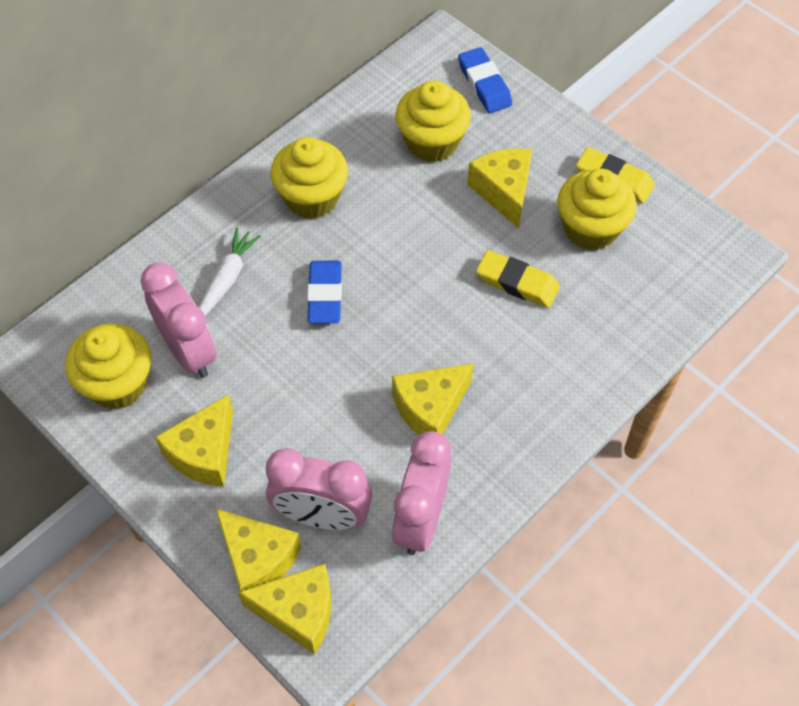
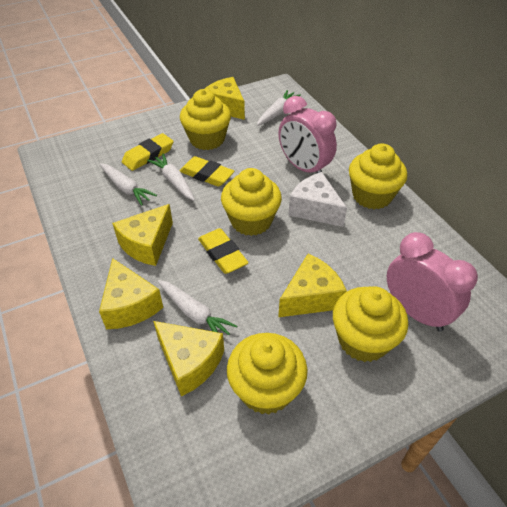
blue eraser: [307,261,342,323] [458,47,512,113] = 2 -> none = 0
pink clock: [141,263,217,378] [266,448,372,530] [392,431,451,555] = 3 -> [278,96,337,173] [387,232,478,332] = 2
white carrot: [199,228,261,316] = 1 -> [100,163,157,206] [147,154,195,201] [158,280,237,335] [257,90,301,126] = 4
white cheese: none = 0 -> [288,172,347,227] = 1
yellow cupcake: [65,323,151,409] [270,137,348,219] [396,81,471,162] [557,169,637,251] = 4 -> [180,89,231,150] [221,168,282,236] [227,333,308,414] [333,286,408,362] [349,143,407,209] = 5
yellow eraser: [476,250,560,308] [576,147,655,203] = 2 -> [122,133,174,171] [180,156,234,187] [198,228,249,274] = 3

